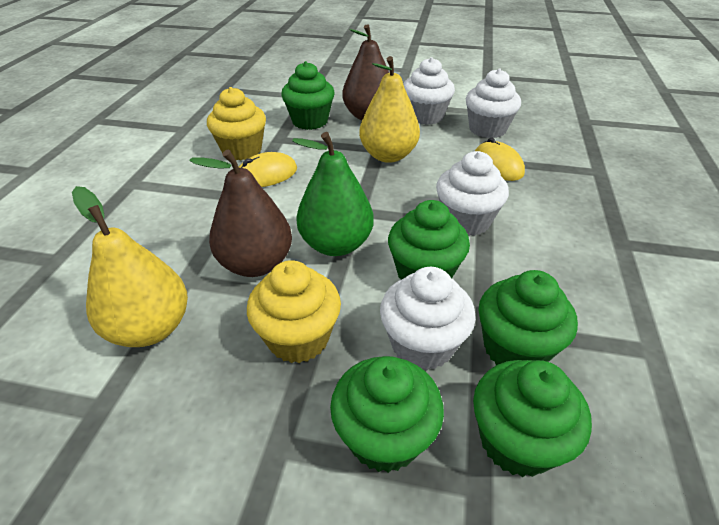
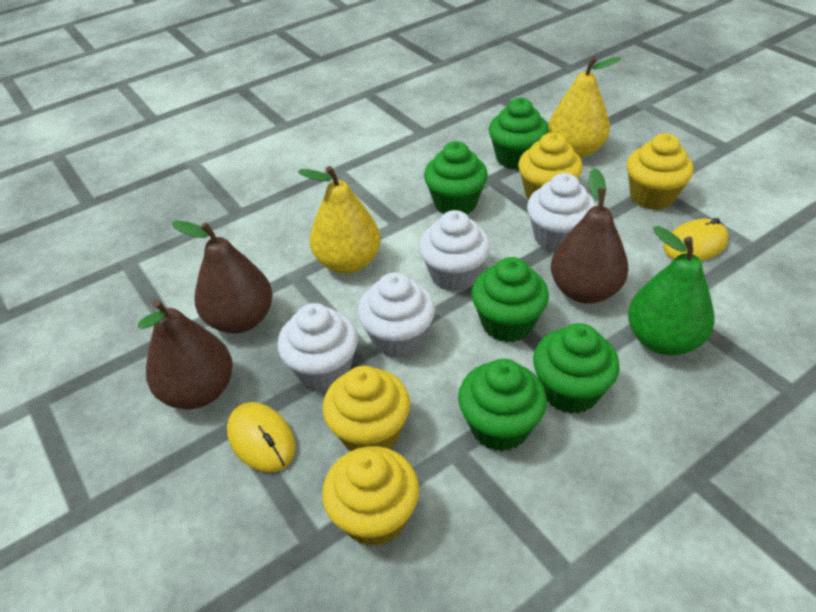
brown pear: [189,150,292,277] [342,24,389,120] = 2 -> [137,299,233,409] [172,220,273,334] [551,168,629,304] = 3
yellow cupcake: [207,87,266,160] [247,260,341,363] = 2 -> [322,446,419,546] [323,366,410,451] [518,132,583,200] [627,133,694,210] = 4

